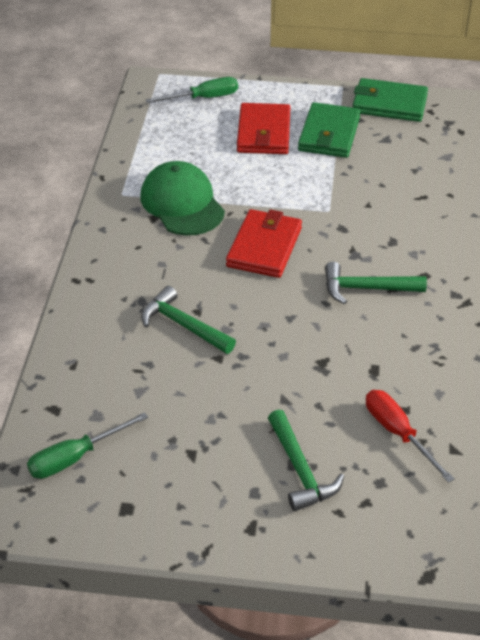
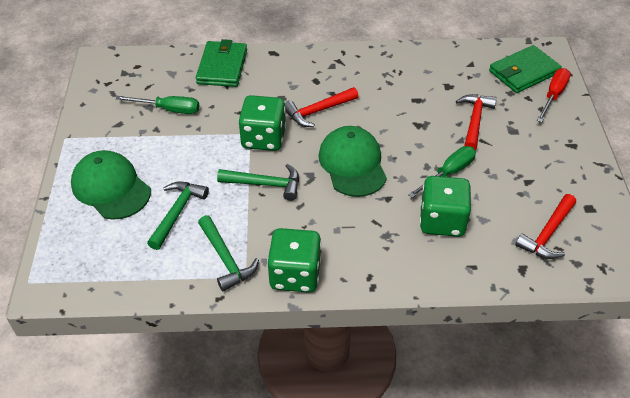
green cap: [140,161,225,236] = 1 -> [71,150,151,220] [318,126,387,197] = 2
green dice: none = 0 -> [238,95,286,151] [267,228,321,293] [420,176,471,237] = 3
red hammer: none = 0 -> [285,87,359,127] [456,94,497,150] [515,194,576,259] = 3
red wallet: [226,209,302,278] [237,103,291,154] = 2 -> none = 0

